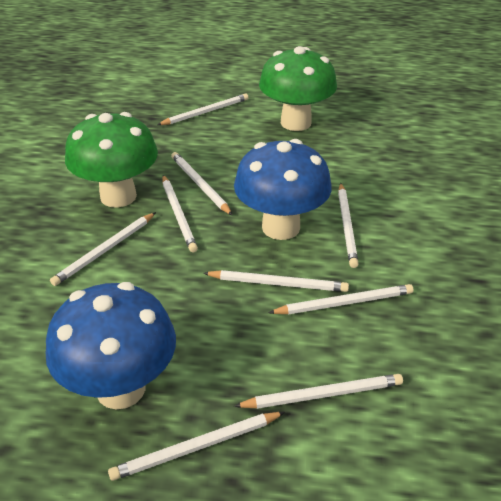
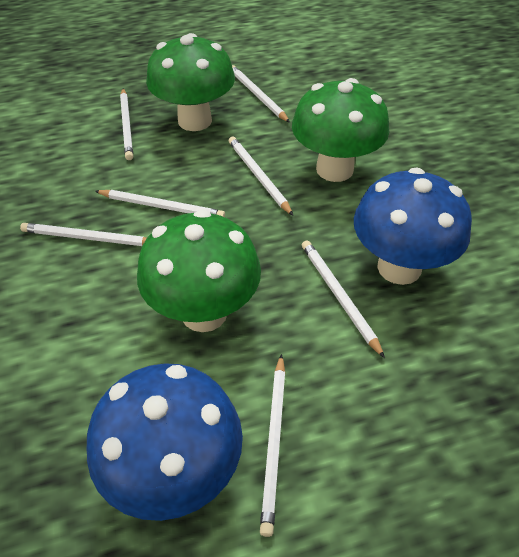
green mushroom: [65,112,158,208] [259,46,337,131] = 2 -> [137,210,261,332] [146,33,235,131] [292,78,389,182] = 3
white pencil: [50,212,156,286] [108,412,285,481] [157,93,249,125] [162,175,198,252] [171,152,232,215] [204,270,349,292] [234,374,403,409] [268,284,414,315] [338,183,359,268] = 9 -> [20,223,147,246] [95,190,225,217] [120,88,133,160] [229,137,293,215] [232,65,290,123] [260,354,286,537] [302,240,385,358] = 7

